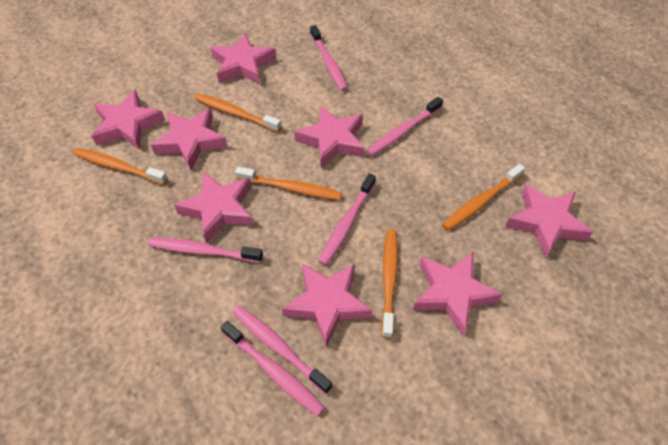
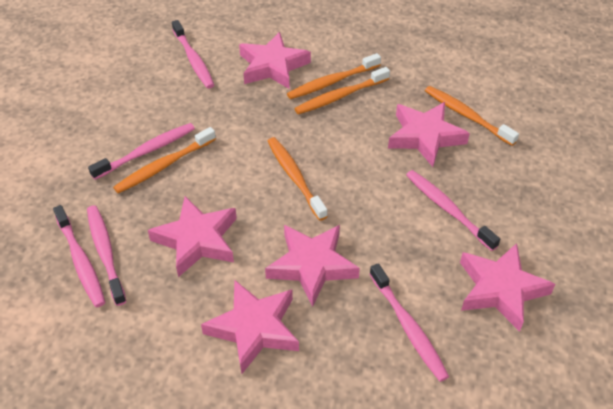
pink star: [92,90,165,150] [151,108,228,170] [174,171,254,244] [210,33,276,84] [282,263,372,347] [294,106,365,168] [413,252,502,335] [505,184,593,258] = 8 -> [148,196,237,277] [201,280,299,374] [239,32,311,89] [265,225,360,307] [388,102,470,167] [460,243,555,332] = 6

